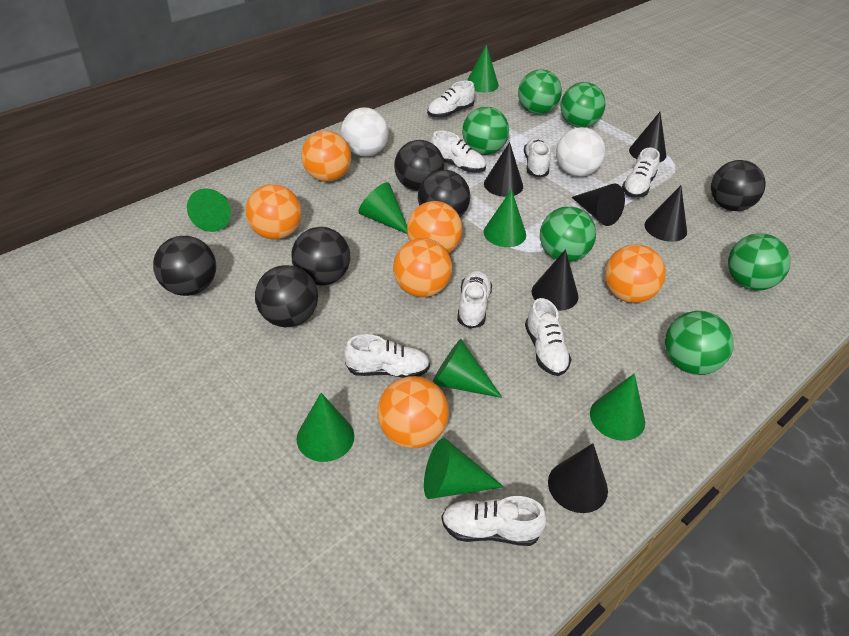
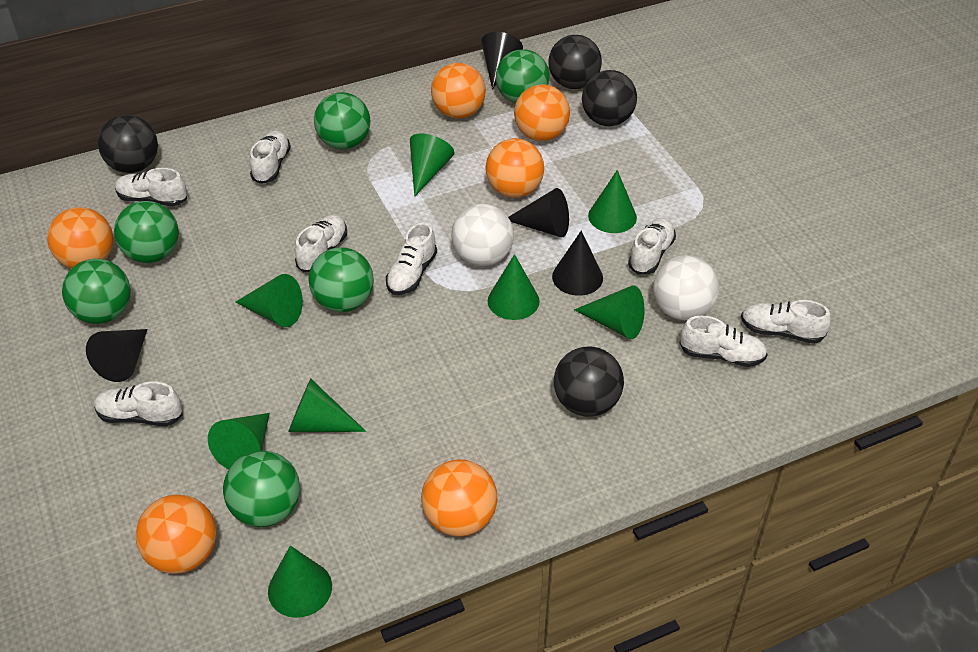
black ball: [153,236,216,296] [255,265,318,327] [291,227,350,285] [394,140,444,191] [418,170,470,217] [711,160,766,211] = 6 -> [98,115,158,173] [548,35,602,89] [554,347,624,417] [582,70,637,126] = 4
black cone: [484,142,523,197] [532,249,579,311] [548,443,608,513] [572,183,625,226] [629,112,666,162] [644,185,687,242] = 6 -> [86,329,148,382] [481,32,523,89] [508,188,569,238] [552,231,603,296] = 4

